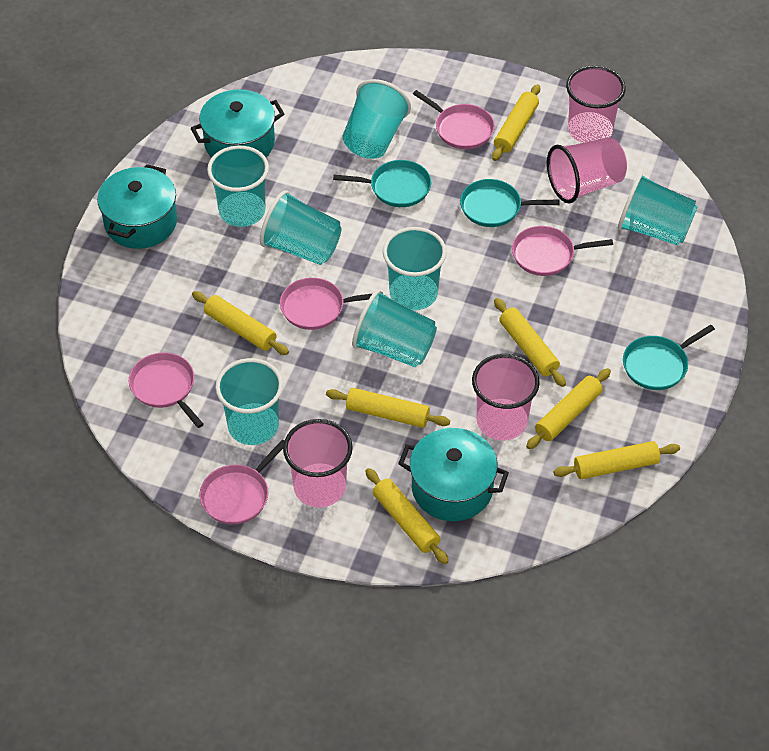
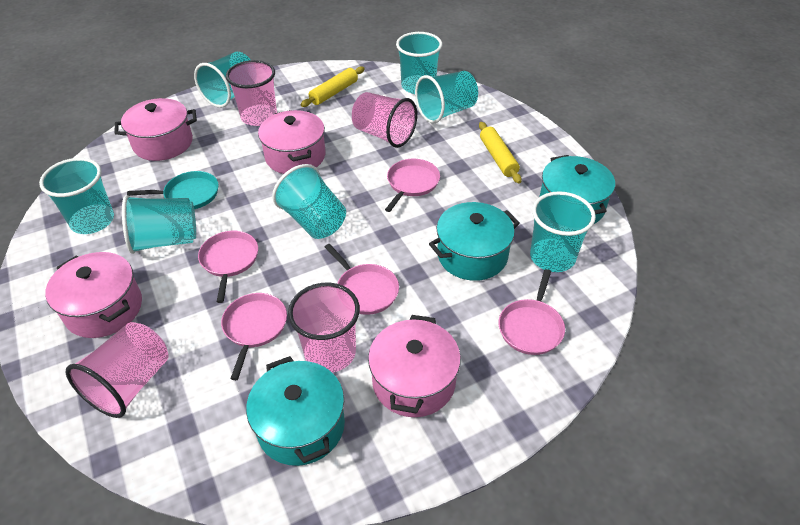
pink pot: none = 0 -> [45,252,142,338] [115,98,197,161] [258,110,326,174] [368,315,461,417] = 4
turquoise pan: [333,160,431,207] [460,179,559,227] [623,325,715,390] = 3 -> [127,171,219,209] = 1
yellow rolling pin: [192,291,289,355] [326,388,450,428] [365,468,449,564] [492,84,540,161] [494,298,566,387] [526,368,611,449] [553,441,680,479] = 7 -> [301,66,365,107] [479,122,522,184] = 2

